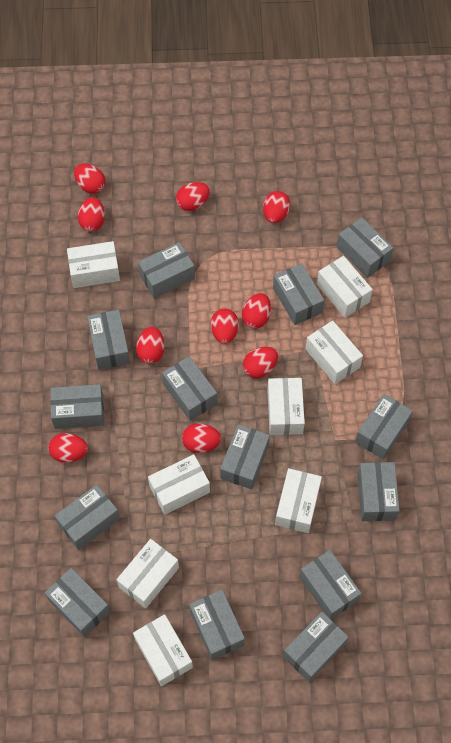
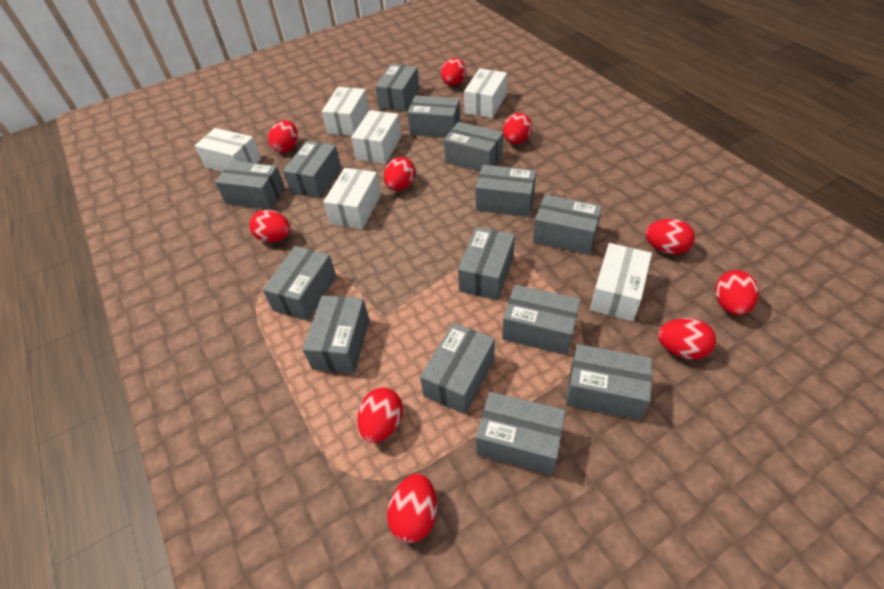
white box: [67,241,120,288] [116,539,179,609] [133,614,193,686] [148,454,210,515] [267,378,305,435] [275,468,322,533] [306,320,363,384] [317,256,373,318] = 8 -> [195,128,261,172] [321,87,369,136] [323,168,381,229] [351,110,402,164] [464,69,507,118] [590,243,652,322] = 6

